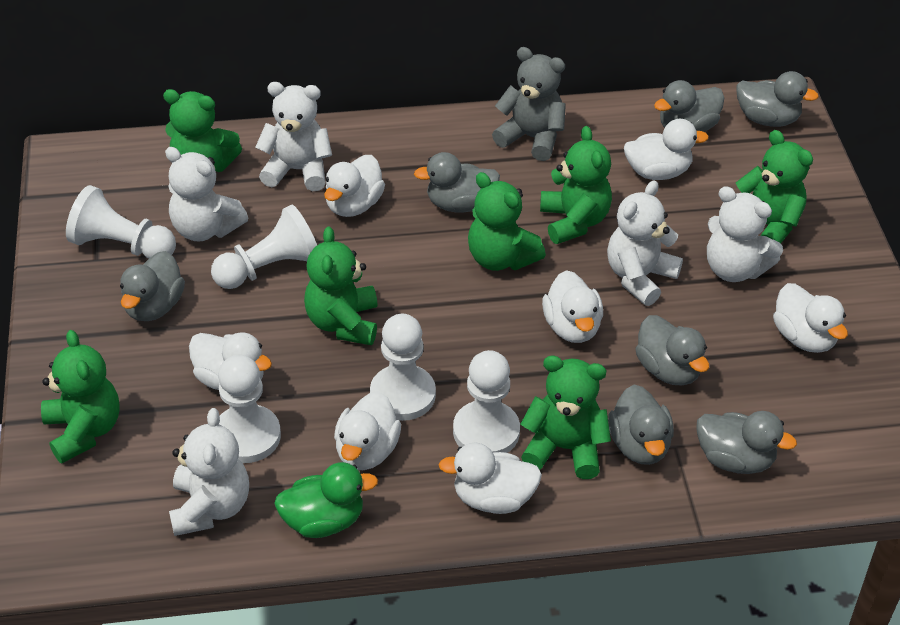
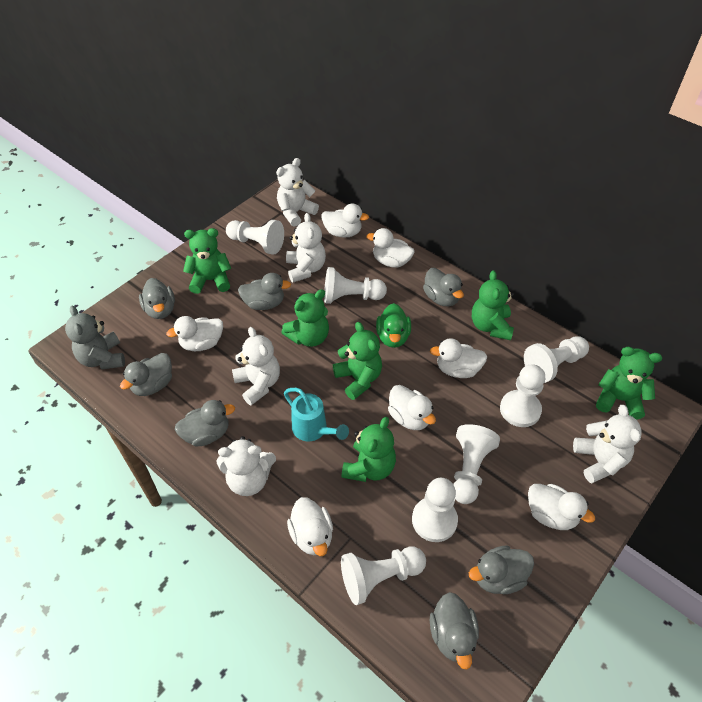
green teddy bear: [41,330,120,463] [163,89,242,172] [304,226,378,345] [468,172,546,271] [521,356,611,479] [540,126,612,244] [736,130,813,244] = 7 -> [183,228,231,294] [281,289,329,347] [333,322,382,400] [342,417,396,482] [472,270,514,340] [596,347,662,420] = 6
turquoise watering can: none = 0 -> [284,388,349,441] = 1
white pawn: [66,185,176,259] [211,204,317,289] [218,355,281,463] [370,314,436,421] [453,350,520,453] = 5 -> [226,220,284,255] [324,267,387,304] [341,547,426,605] [412,478,458,542] [453,424,500,504] [500,365,545,427] [524,336,589,383] = 7

